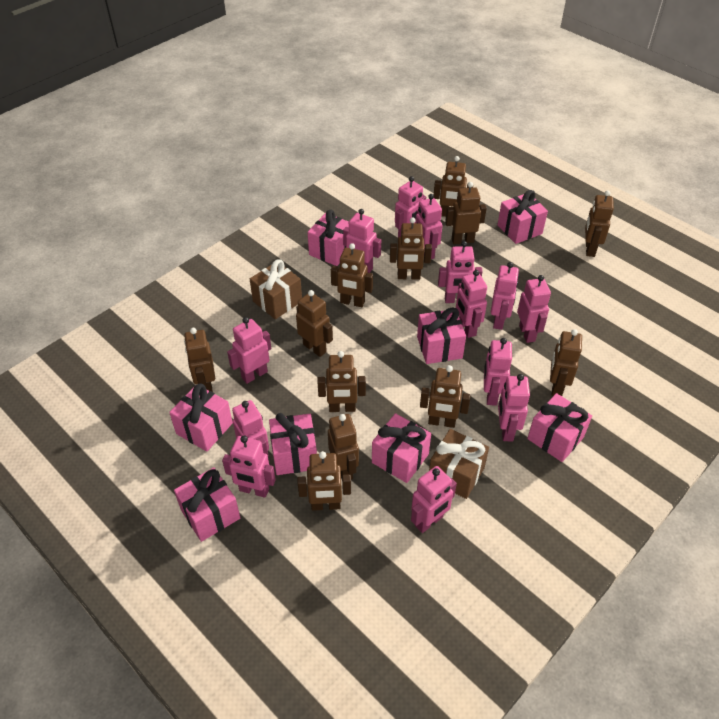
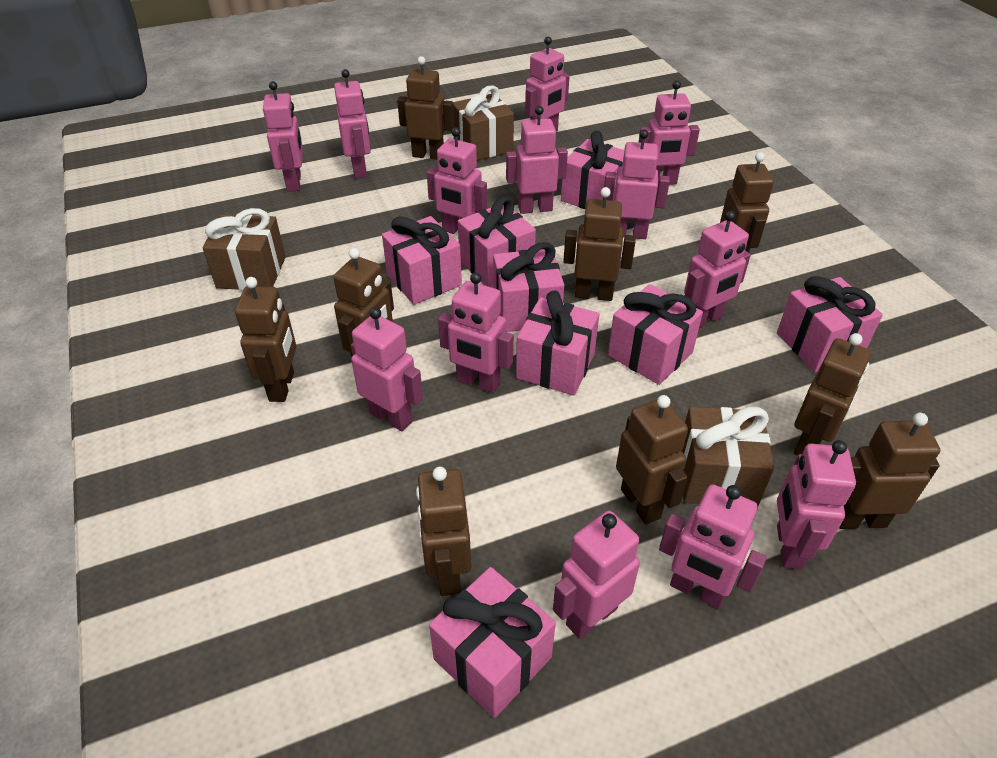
brown gift: [250,259,302,319] [429,429,489,499] = 2 -> [203,208,286,290] [453,86,514,160] [681,406,774,506] = 3
brown robot: [184,328,215,392] [296,290,333,357] [297,451,351,511] [317,351,366,412] [328,414,359,479] [331,243,373,307] [390,217,432,280] [420,365,471,428] [434,156,473,217] [445,182,487,244] [550,329,582,396] [585,190,614,257] = 12 -> [235,277,297,402] [333,248,394,357] [397,56,454,160] [416,467,471,596] [563,187,636,301] [616,395,688,525] [720,152,774,253] [794,333,871,456] [839,413,940,529] = 9

